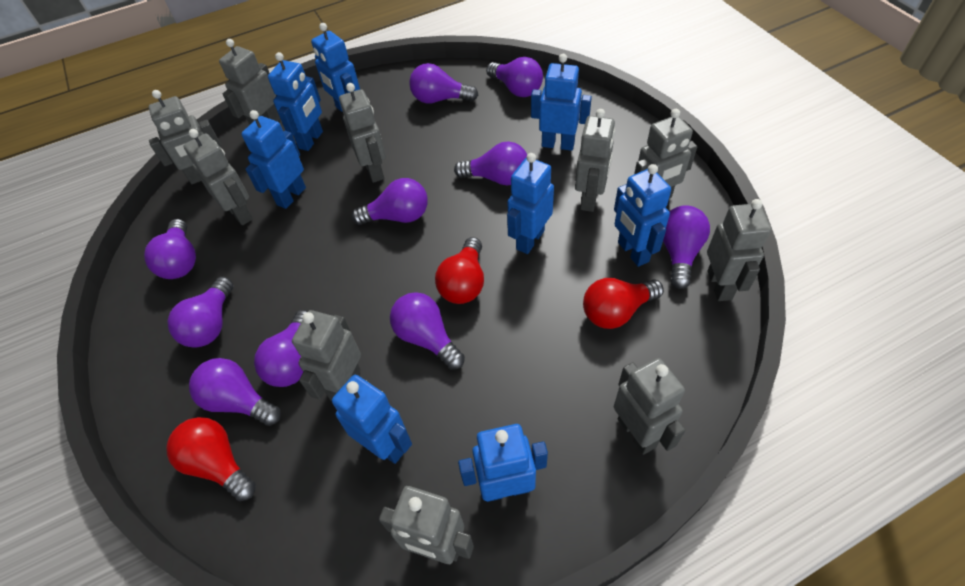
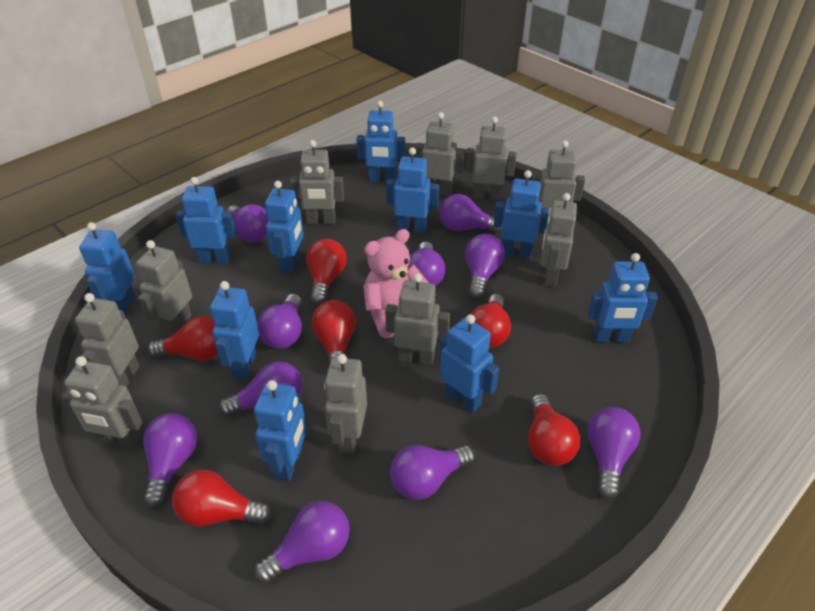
blue robot: [241,110,306,209] [268,52,323,151] [311,23,360,112] [332,375,412,464] [458,424,548,502] [507,153,554,254] [531,54,592,151] [614,164,671,267] = 8 -> [79,222,136,315] [176,177,237,264] [210,281,259,380] [254,380,307,482] [265,181,304,274] [356,101,405,182] [386,147,439,234] [439,314,499,413] [493,170,550,258] [588,253,658,342] = 10
pink teddy bear: none = 0 -> [363,229,429,338] = 1
red light bulb: [166,417,256,501] [435,237,484,304] [583,278,664,329] = 3 -> [148,316,218,361] [172,470,273,527] [306,239,346,305] [312,300,356,365] [470,294,511,348] [528,394,580,466] = 6

